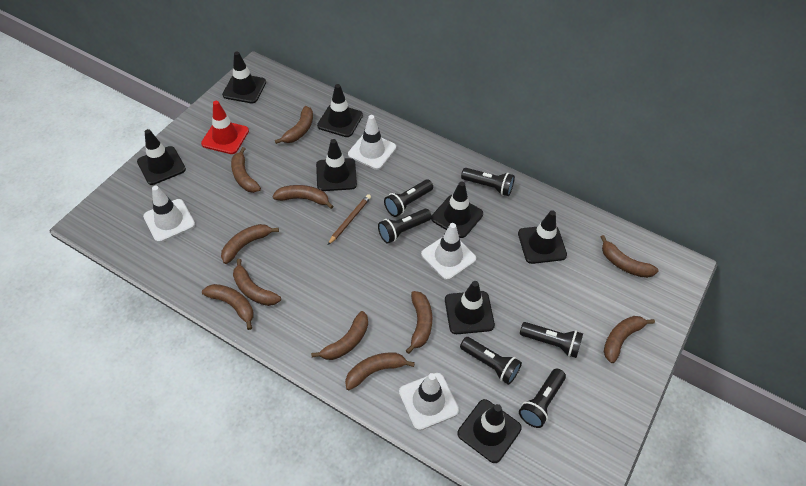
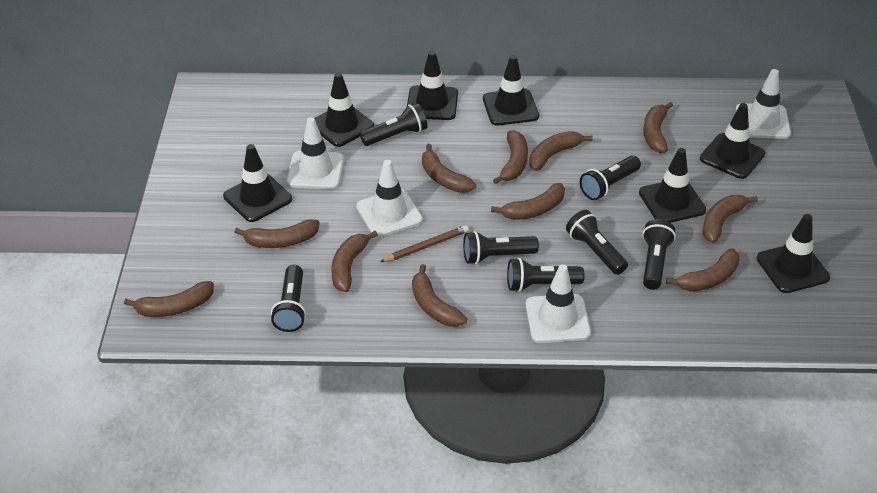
black flashlight: [378,209,432,244] [384,180,433,217] [460,337,522,385] [461,168,515,196] [519,368,566,428] [520,322,583,358] = 6 -> [271,265,306,332] [360,103,428,146] [463,231,539,264] [507,258,585,292] [566,210,628,275] [580,155,641,200] [642,219,676,290] = 7
black traffic cone: [137,129,186,185] [222,52,266,103] [316,139,357,191] [317,84,363,137] [431,181,483,238] [445,281,495,334] [458,399,522,463] [518,210,567,264] = 8 -> [223,144,292,222] [314,73,374,147] [407,51,458,120] [483,55,539,125] [639,148,706,223] [700,103,765,179] [756,214,830,293] = 7
red traffic cone: [201,101,249,154] = 1 -> none = 0

